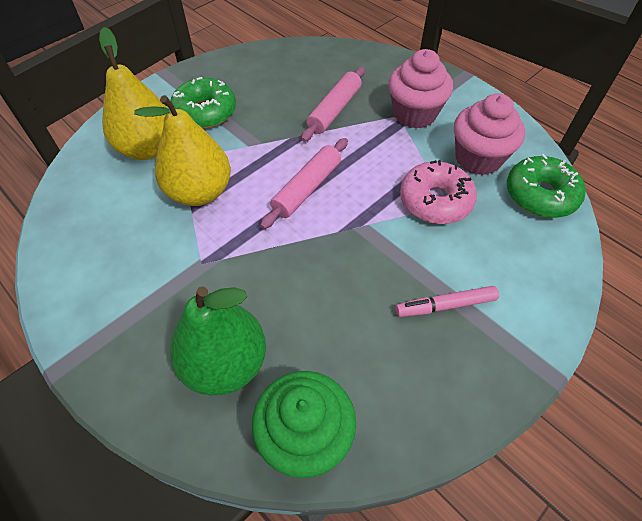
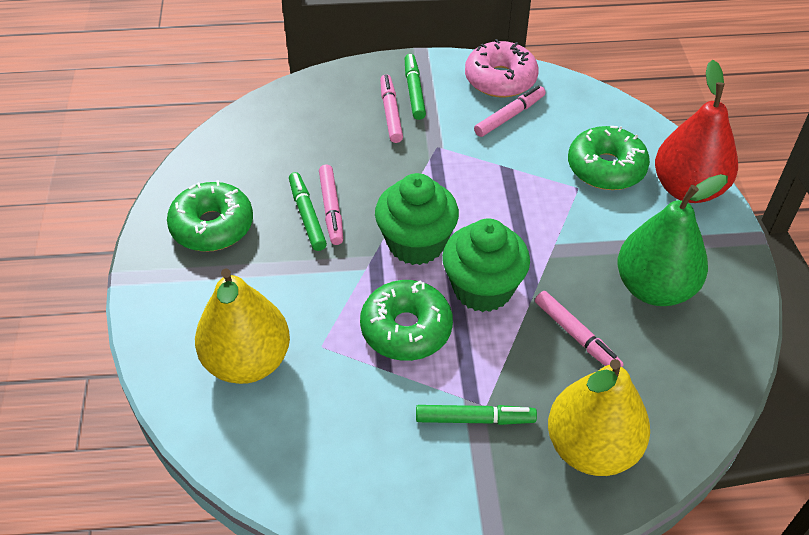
green cupcake: [252,371,356,478] = 1 -> [375,173,459,265] [442,219,530,312] = 2
green donut: [170,77,236,129] [507,154,586,218] = 2 -> [167,180,253,252] [360,280,453,361] [568,126,650,190] = 3
green marker: none = 0 -> [289,172,327,251] [405,54,426,120] [416,405,537,425] = 3
pink cupcake: [388,49,453,129] [454,93,525,175] = 2 -> none = 0
pink marker: [396,286,499,317] = 1 -> [319,165,343,245] [380,74,403,143] [474,86,546,137] [535,291,624,367] = 4
pink rolling pin: [260,138,348,229] [301,67,365,142] = 2 -> none = 0
red pear: none = 0 -> [655,60,738,203] = 1

